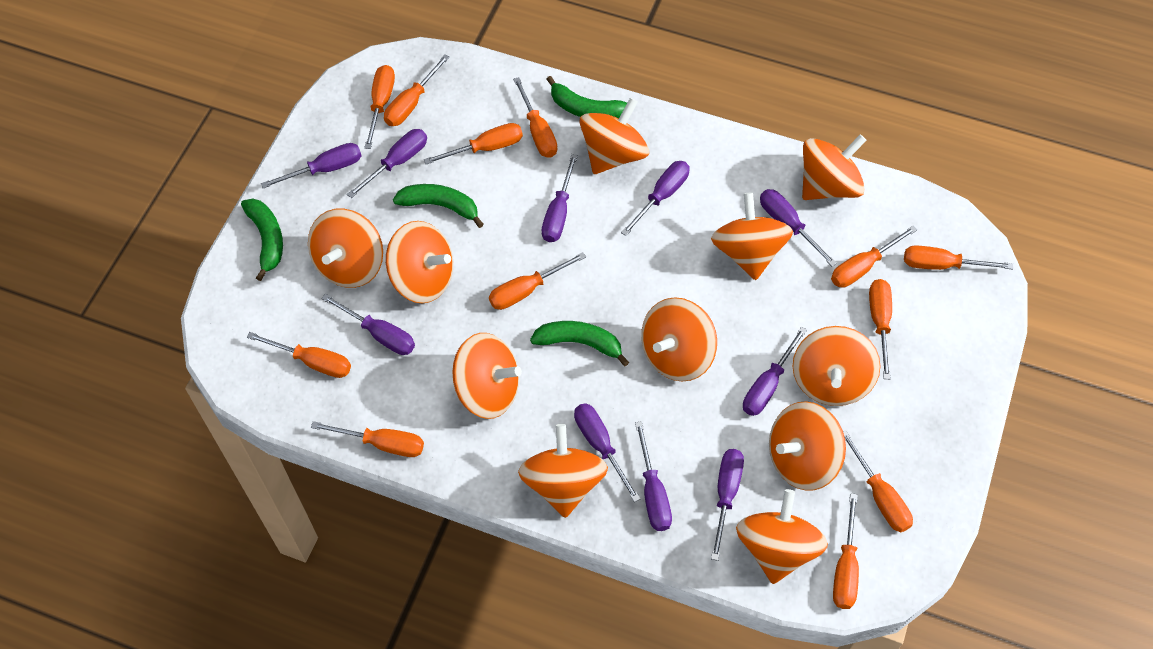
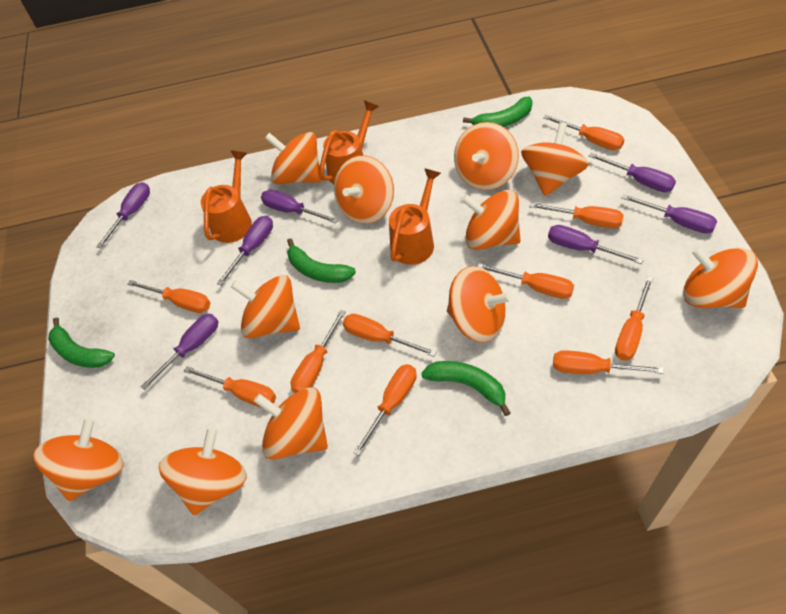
orange screwdriver: [247,332,351,378] [311,421,424,457] [364,65,395,149] [384,55,450,126] [424,123,523,164] [489,252,586,310] [513,77,557,158] [831,226,917,288] [833,493,859,609] [843,430,913,532] [869,279,892,379] [904,245,1013,270] = 12 -> [127,280,210,313] [184,366,276,408] [291,310,346,393] [343,314,437,357] [353,364,417,456] [478,263,574,299] [529,203,624,228] [543,115,624,150] [553,350,664,374] [615,276,653,360] = 10
orange watering can: none = 0 -> [201,150,252,243] [319,100,379,184] [389,168,441,265] = 3
purple screwdriver: [261,143,361,188] [321,294,415,355] [347,129,427,198] [542,154,578,242] [574,403,641,502] [621,161,689,236] [635,421,672,531] [711,449,744,561] [743,327,807,416] [760,189,837,267] = 10 -> [96,182,150,248] [141,314,218,390] [217,216,273,286] [261,189,338,224] [548,225,644,264] [589,153,676,192] [622,194,717,234] = 7

